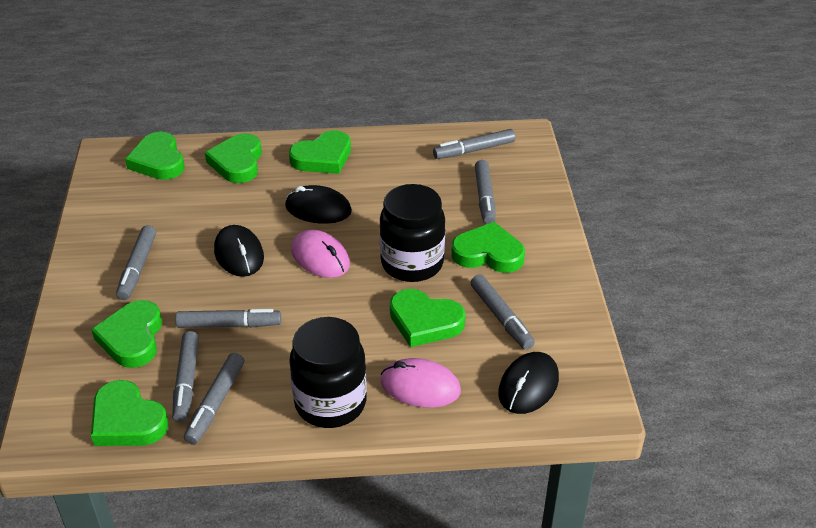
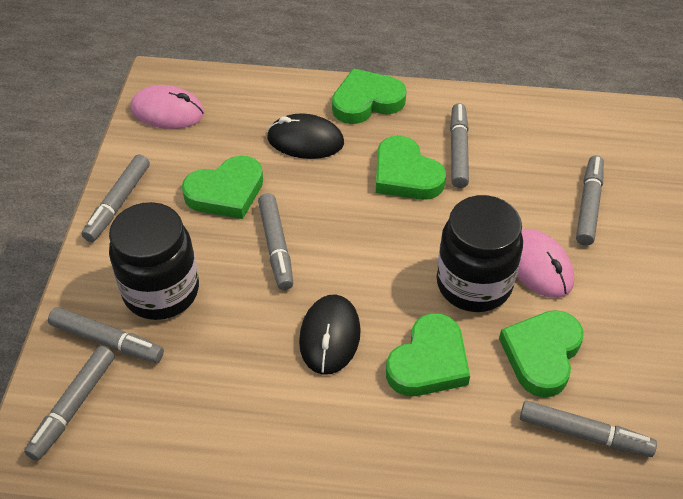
black mouse: [214,225,264,277] [285,185,352,224] [498,352,559,414] = 3 -> [267,113,344,159] [299,295,361,375] = 2
green heart: [91,300,162,368] [91,380,169,446] [125,132,185,180] [205,133,262,183] [289,130,351,174] [390,289,466,347] [451,222,525,273] = 7 -> [182,156,263,219] [332,68,407,124] [376,136,446,200] [386,313,470,396] [499,310,584,397] = 5

